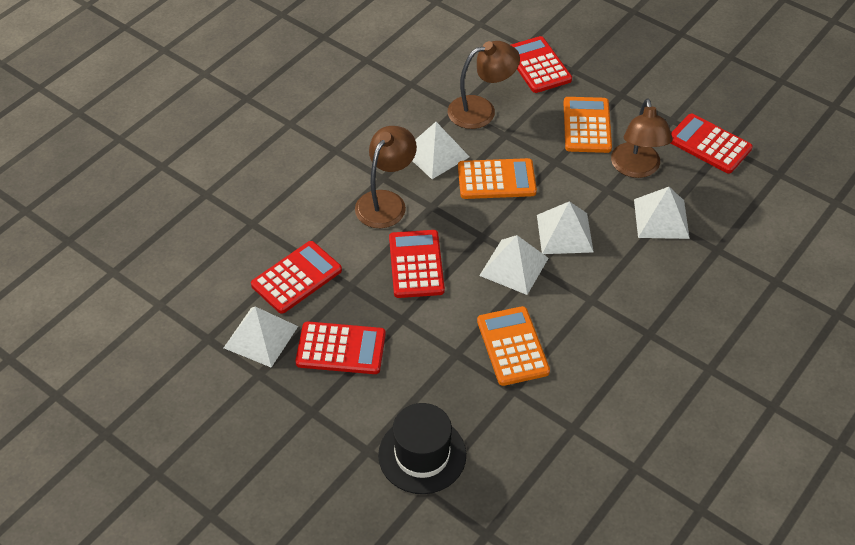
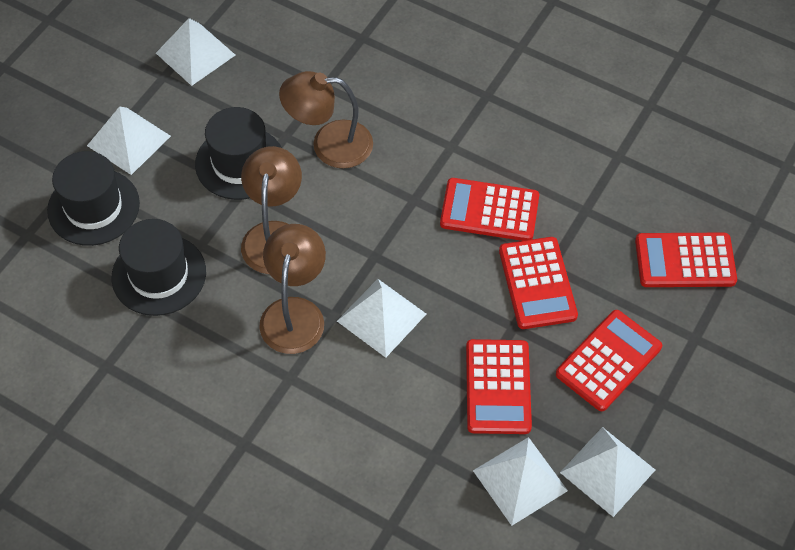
black hat: [378,403,466,494] = 1 -> [47,151,140,246] [112,219,206,316] [195,107,282,200] = 3
orange calculator: [458,158,537,199] [477,306,550,386] [564,97,612,153] = 3 -> none = 0

